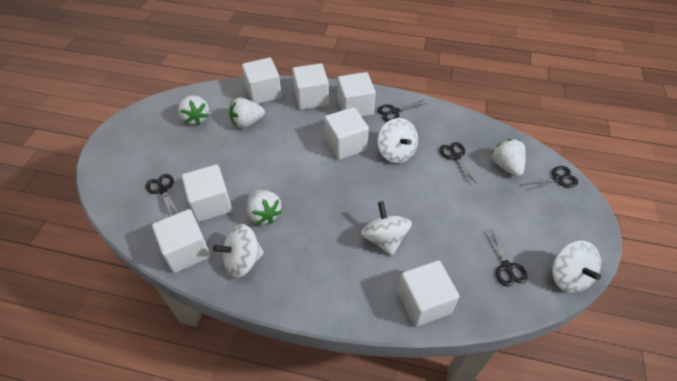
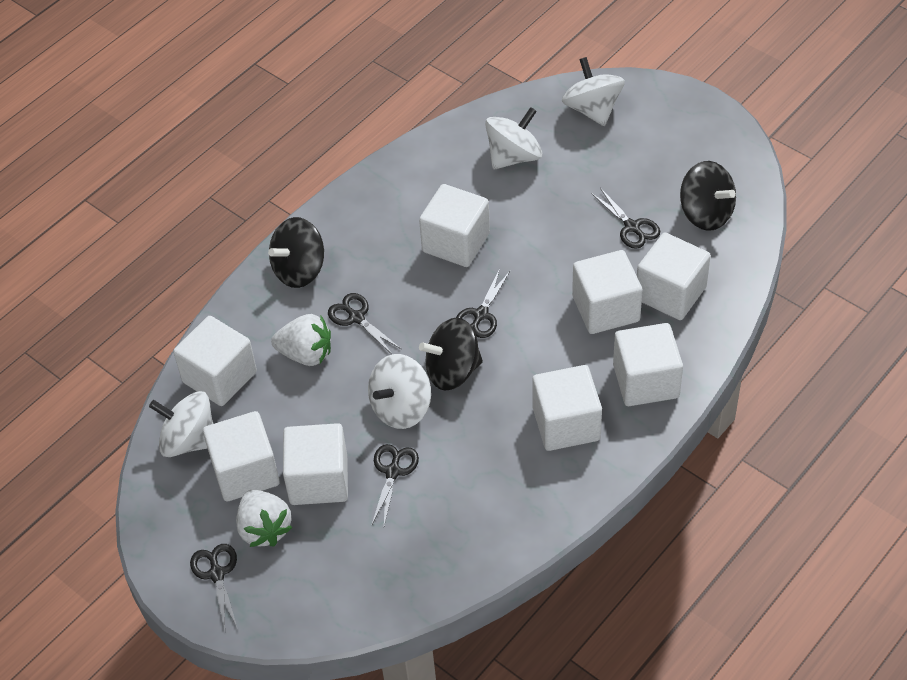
black spinning top: none = 0 -> [268,217,324,288] [419,317,483,391] [680,161,736,231] = 3
white cube: [152,209,211,273] [182,164,232,222] [242,58,282,104] [292,63,329,110] [325,107,369,160] [337,72,376,117] [398,260,459,327] = 7 -> [173,316,257,406] [203,411,280,501] [283,423,348,505] [419,184,490,267] [532,365,602,451] [572,250,642,334] [613,323,683,406] [637,233,711,320] = 8
white strawberry: [178,95,209,125] [229,97,265,128] [247,190,282,224] [492,139,526,176] = 4 -> [236,490,292,547] [271,314,331,366] = 2

